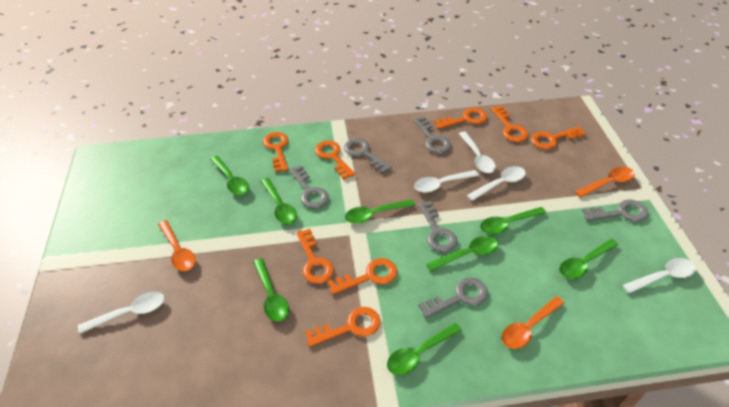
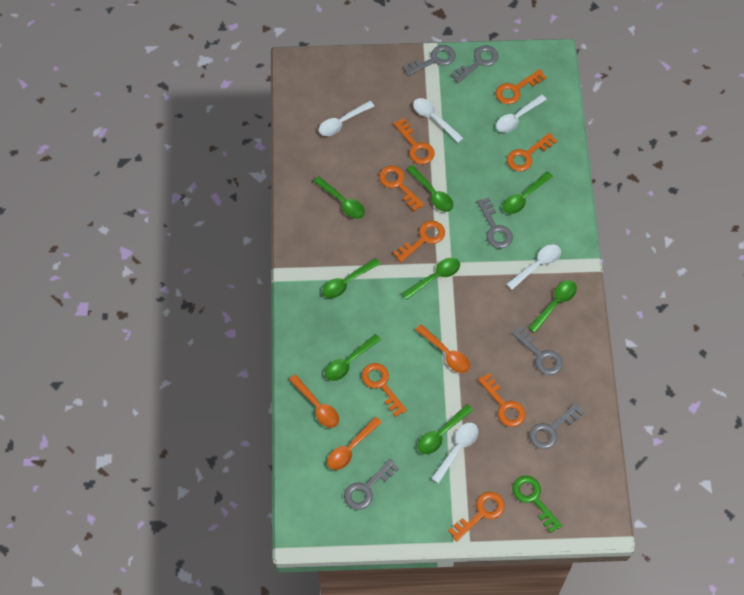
green key: none = 0 -> [512,476,562,533] = 1

